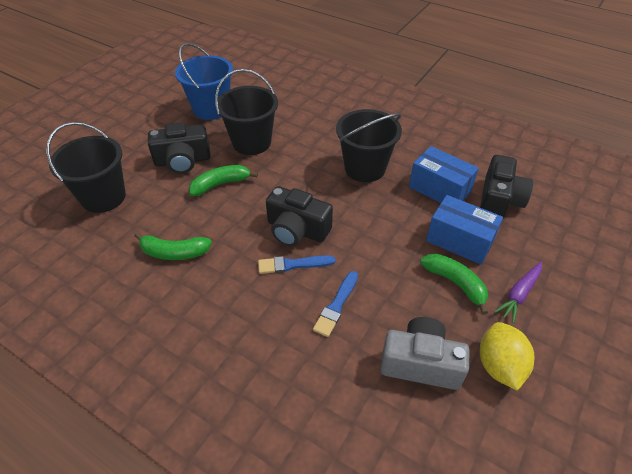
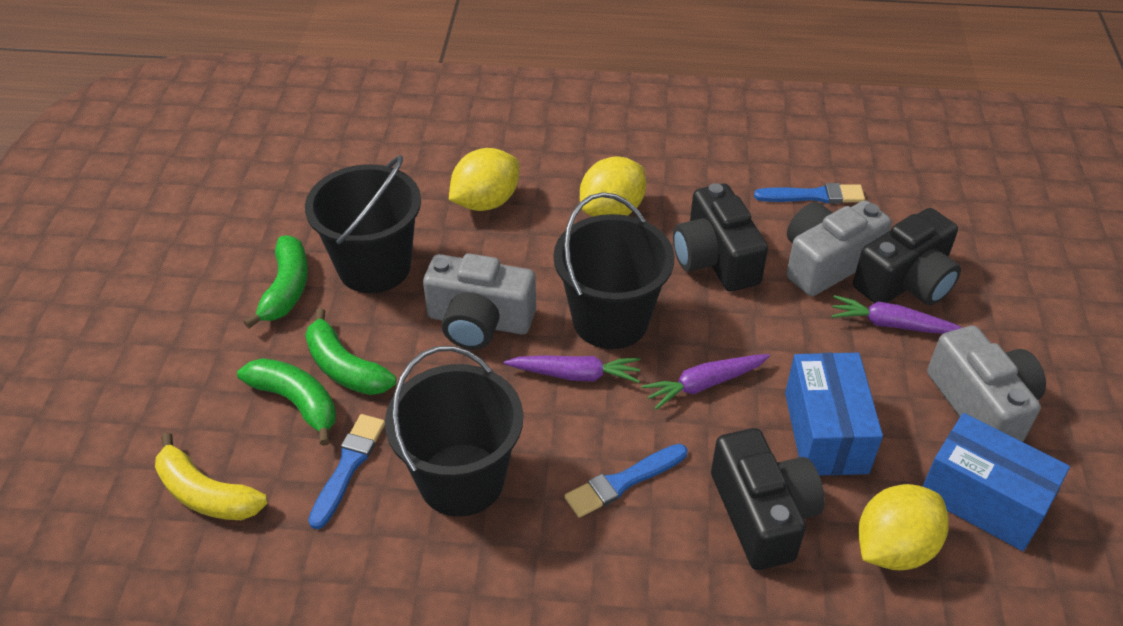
blue brush: [258,255,336,274] [313,271,358,337] = 2 -> [308,414,385,529] [564,444,688,518] [754,183,865,204] = 3
blue bucket: [175,43,233,120] = 1 -> none = 0
grey camera: [380,317,470,390] = 1 -> [423,253,536,350] [786,201,892,296] [927,325,1046,442] = 3
purple carrot: [494,262,542,323] = 1 -> [504,355,640,383] [641,354,770,410] [831,295,963,334] = 3
yellow banana: none = 0 -> [155,432,268,520] = 1
yellow lemon: [480,322,535,391] = 1 -> [449,148,519,211] [580,157,646,217] [858,484,949,570] = 3

